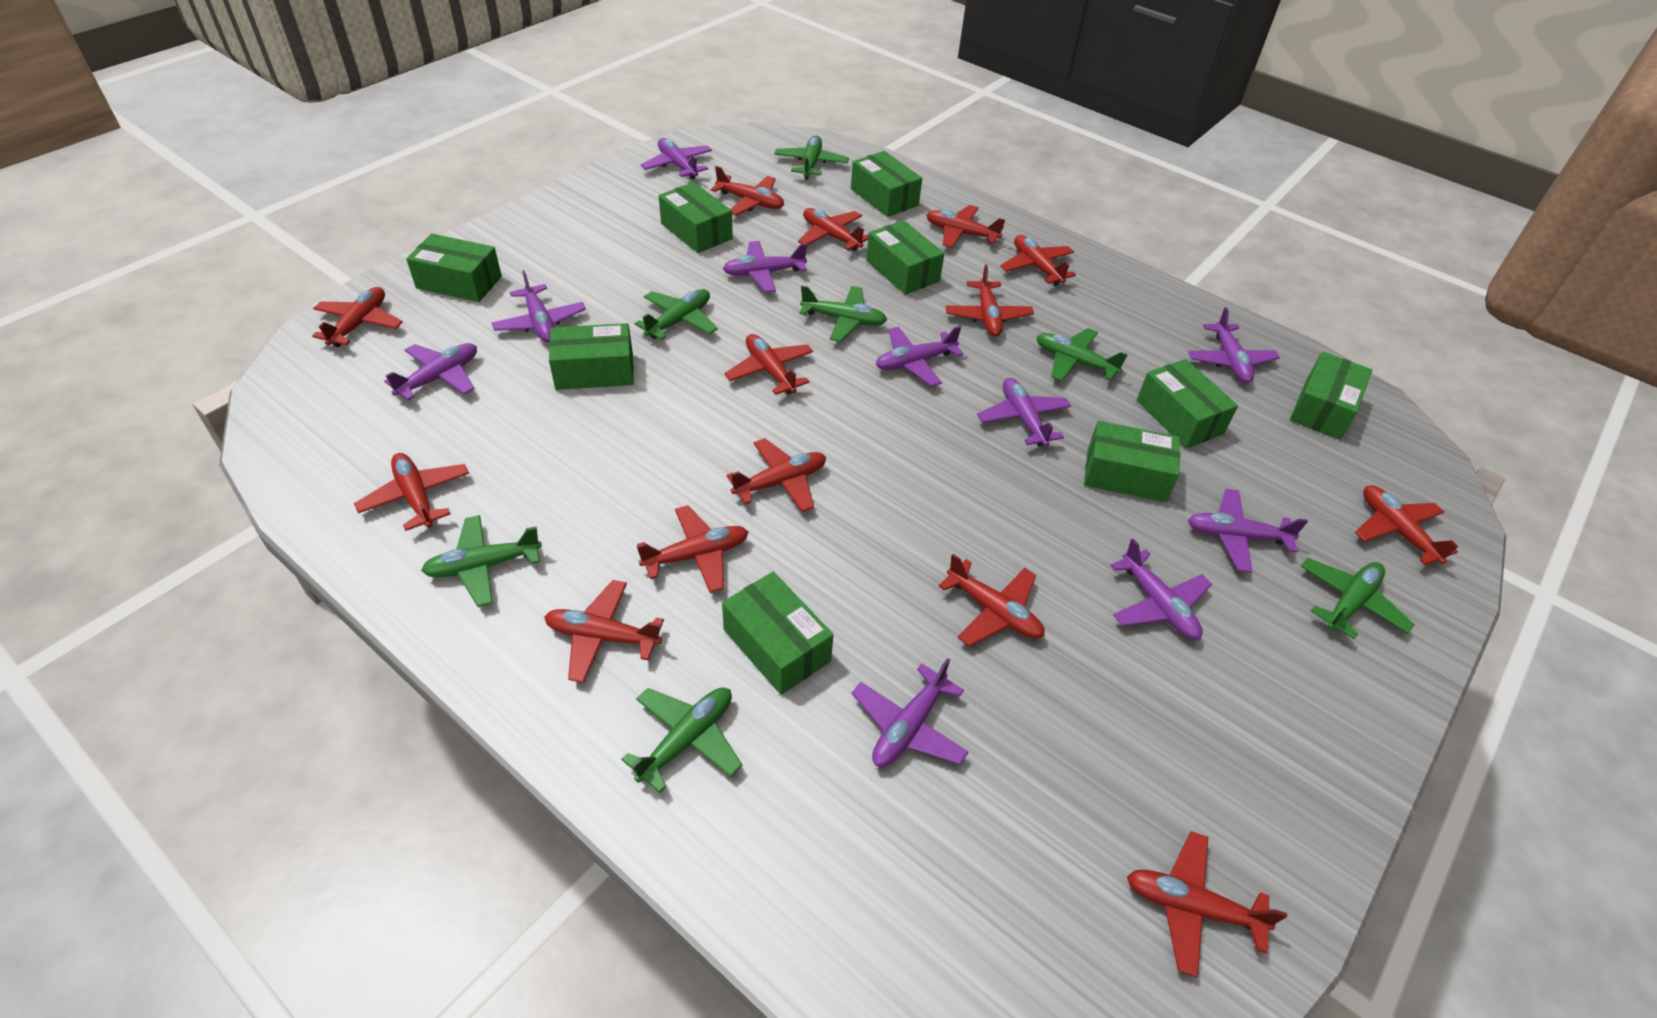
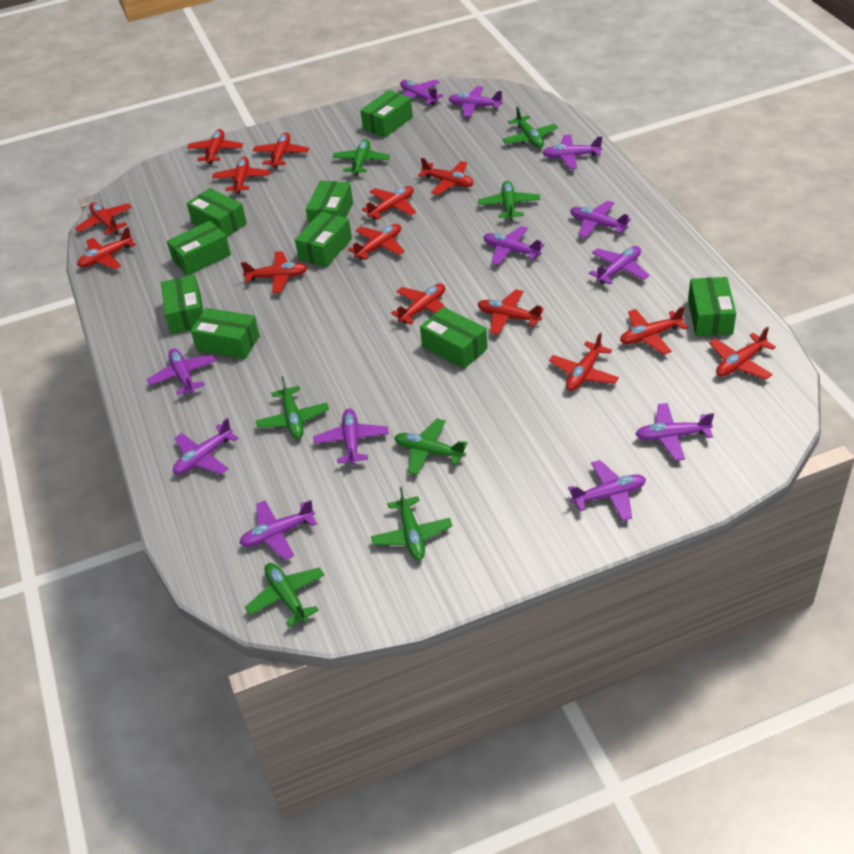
purple plane: [384,343,477,401] [491,270,586,342] [641,138,712,180] [723,241,807,293] [852,658,969,767] [876,326,964,387] [977,378,1071,446] [1110,539,1212,640] [1188,307,1280,383] [1188,489,1308,573] = 10 -> [147,348,216,395] [173,418,238,475] [239,500,317,560] [313,409,389,465] [400,79,444,105] [449,86,503,117] [484,226,544,265] [543,135,602,169] [568,460,646,521] [570,201,631,238] [589,246,650,284] [635,403,714,461] = 12

